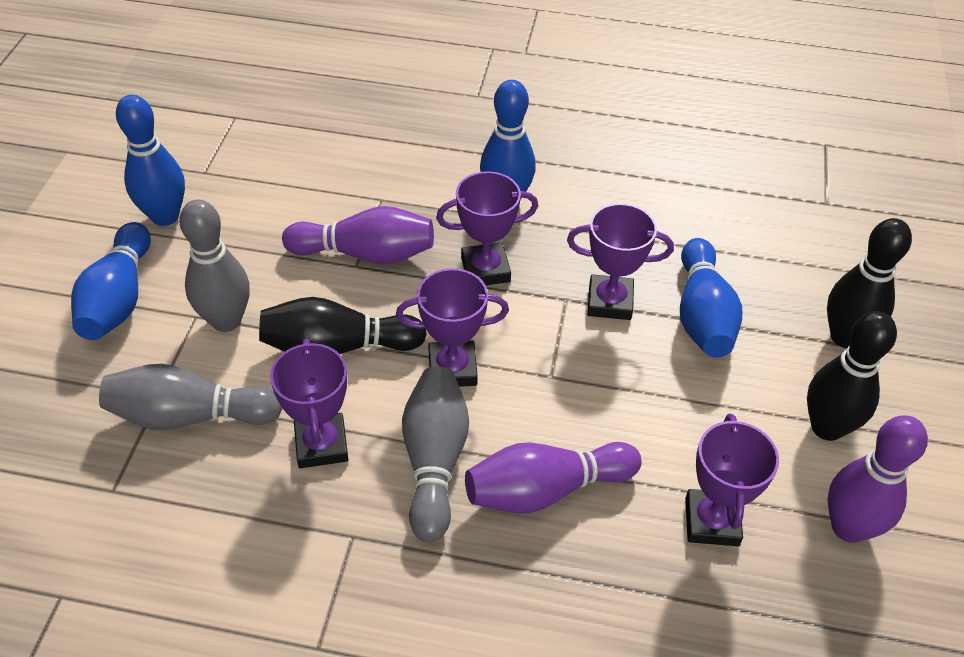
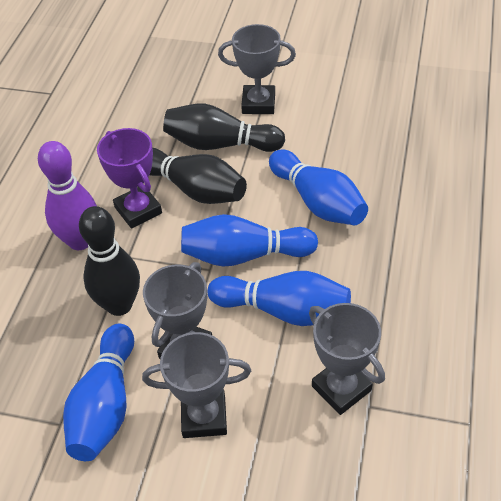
grey bowling pin: [99,363,282,430] [179,200,250,332] [402,367,469,542] = 3 -> none = 0
grey trophy: none = 0 -> [142,332,251,438] [143,262,212,359] [218,24,296,114] [309,303,385,415] = 4
purple bowling pin: [282,206,434,264] [465,442,642,513] [828,415,928,543] = 3 -> [38,141,97,250] = 1
purple trophy: [270,339,348,468] [396,268,509,387] [436,171,538,285] [567,203,674,320] [685,414,779,546] = 5 -> [97,128,162,229] = 1

